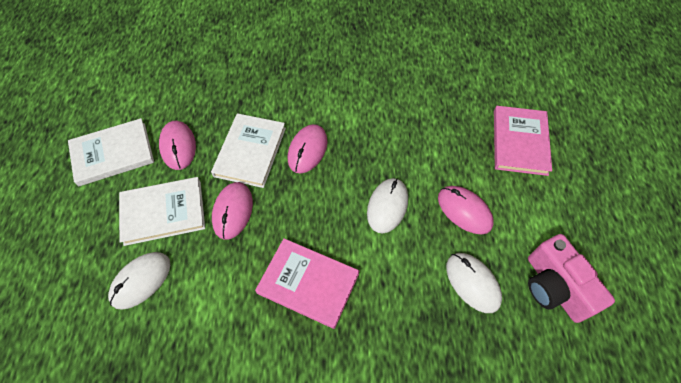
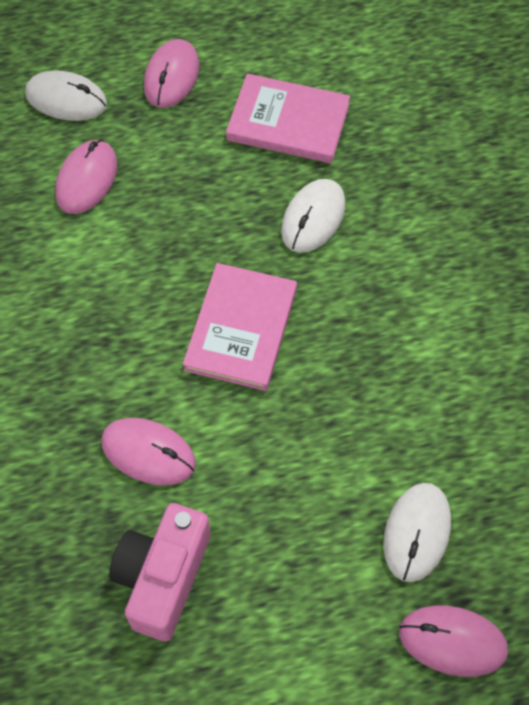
white book: [68,118,154,186] [119,177,205,246] [211,113,286,188] = 3 -> none = 0

